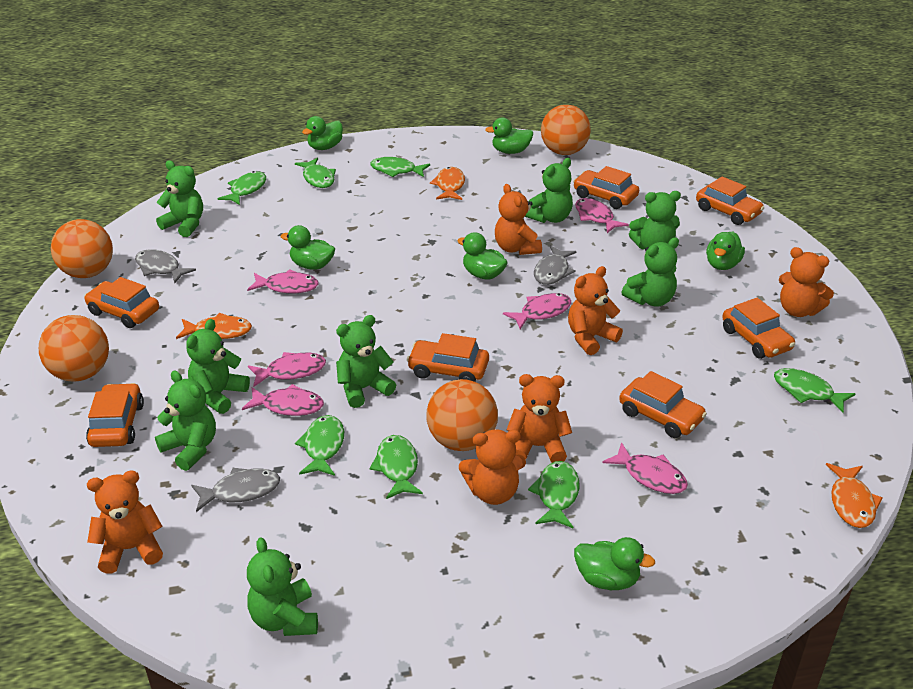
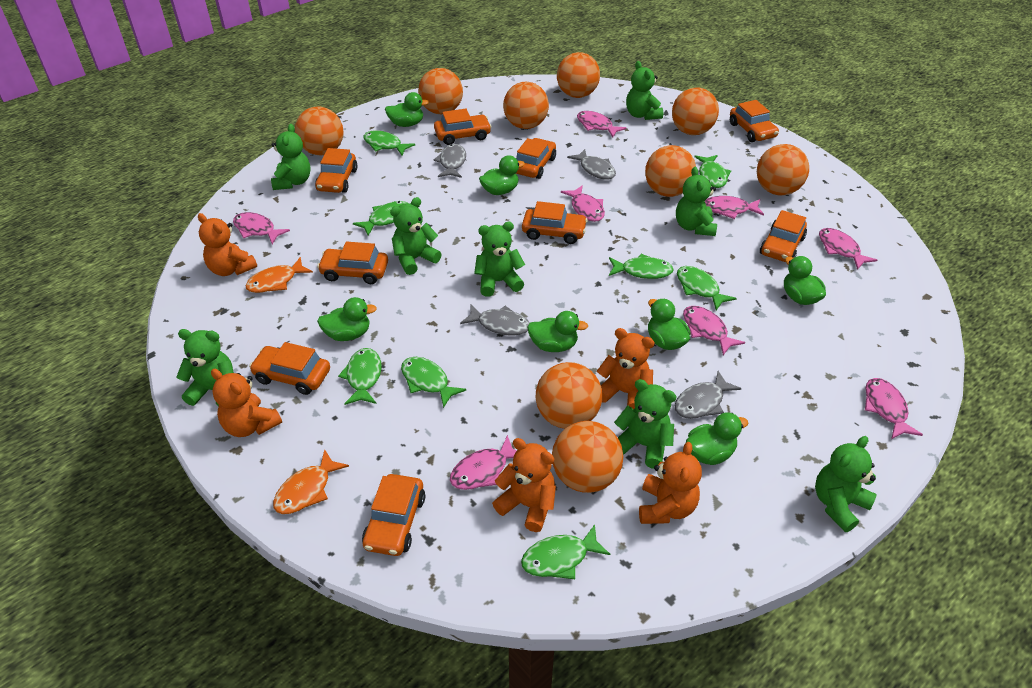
green duck: [281,225,335,270] [302,116,343,150] [457,232,508,280] [485,118,533,154] [574,537,655,590] [706,232,745,270] = 6 -> [317,297,377,341] [385,92,429,127] [479,155,525,195] [527,311,588,352] [648,299,691,350] [686,412,748,465] [784,256,826,305] = 7
green fish: [218,171,266,205] [295,158,336,188] [295,415,344,476] [369,435,423,499] [370,157,430,177] [528,461,580,528] [774,368,855,413] = 7 -> [338,348,382,405] [353,201,407,236] [363,131,415,156] [401,357,466,408] [521,524,610,579] [609,254,674,279] [677,266,737,310] [695,155,731,188] = 8
grey fish: [135,249,196,283] [191,468,280,512] [534,245,577,285] = 3 -> [434,144,466,178] [460,304,530,335] [567,149,616,180] [675,371,742,419] = 4
orange ball: [39,315,109,381] [51,219,113,278] [426,379,498,451] [541,105,591,155] = 4 -> [295,106,344,155] [418,68,463,114] [503,82,549,129] [536,362,602,429] [552,421,623,493] [557,52,600,98] [645,145,696,197] [672,87,719,135] [757,144,809,195] = 9
orange car: [84,277,159,328] [86,383,144,447] [407,333,489,382] [573,166,639,209] [619,371,707,438] [696,176,764,225] [722,298,795,359] = 7 -> [249,342,330,395] [315,148,358,193] [317,242,388,284] [362,474,425,556] [434,109,492,145] [516,138,556,179] [522,201,588,244] [730,100,779,142] [760,210,807,262] = 9
orange fish: [176,313,252,339] [430,167,465,200] [826,463,883,528] = 3 -> [246,257,313,293] [273,449,349,514] = 2
orange teddy bear: [87,470,163,574] [459,429,526,505] [495,184,542,255] [507,374,572,463] [568,266,623,355] [779,247,834,317] = 6 -> [198,213,257,276] [211,369,282,437] [492,438,556,532] [597,328,655,409] [639,442,702,524] = 5
pink fish: [242,384,324,416] [247,269,319,293] [248,352,326,387] [503,293,571,329] [575,198,629,233] [602,442,688,494] = 6 -> [233,212,290,244] [450,435,517,490] [561,185,605,222] [577,111,627,138] [683,306,745,355] [705,196,764,219] [819,228,877,270] [865,378,923,439] = 8

